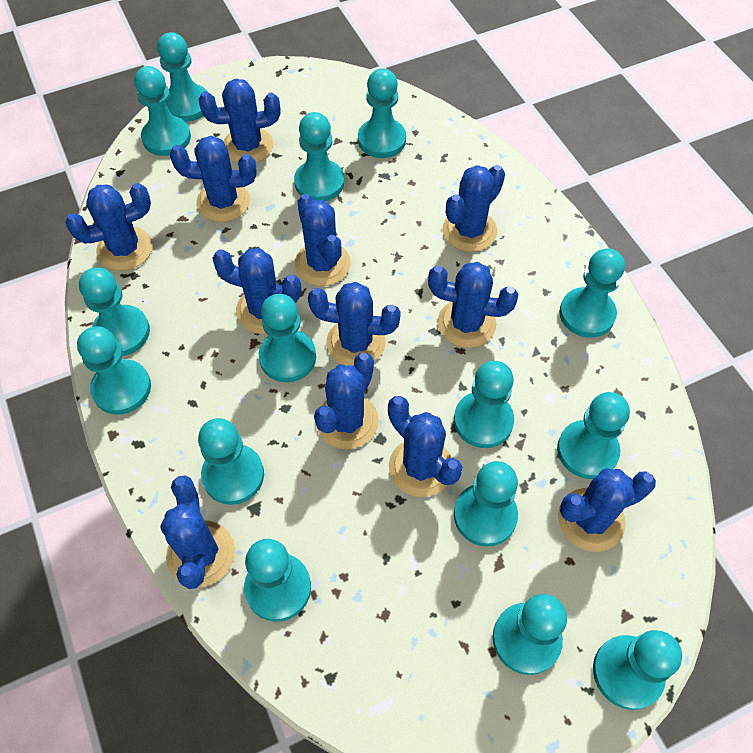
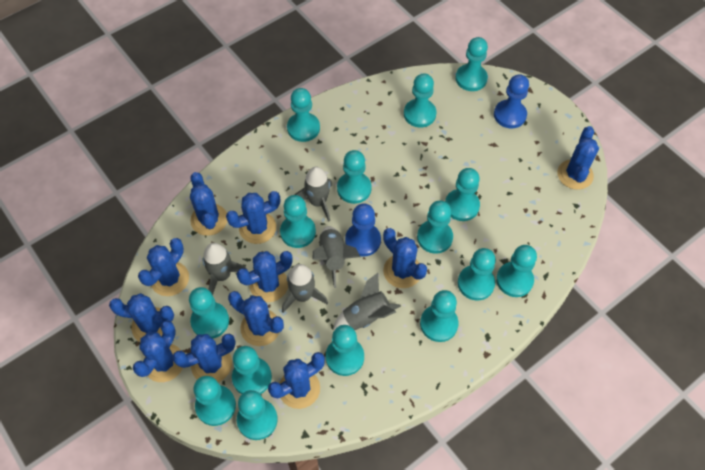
blue cactus: [66,183,153,271] [160,476,235,589] [170,136,257,222] [199,79,280,163] [212,248,302,334] [295,194,351,286] [308,282,401,366] [314,353,379,449] [388,396,463,497] [428,262,518,348] [443,165,505,252] [558,469,656,552] = 12 -> [109,293,174,342] [133,321,183,382] [138,238,189,296] [172,334,236,382] [190,172,227,236] [226,191,280,244] [228,291,284,346] [237,251,293,302] [268,352,325,409] [383,228,427,288] [557,126,599,190] = 11
blue pawn: none = 0 -> [345,204,381,257] [494,74,529,128] = 2
grey rocket: none = 0 -> [203,243,247,296] [282,264,328,313] [295,167,332,222] [313,226,360,288] [333,273,401,330] = 5

